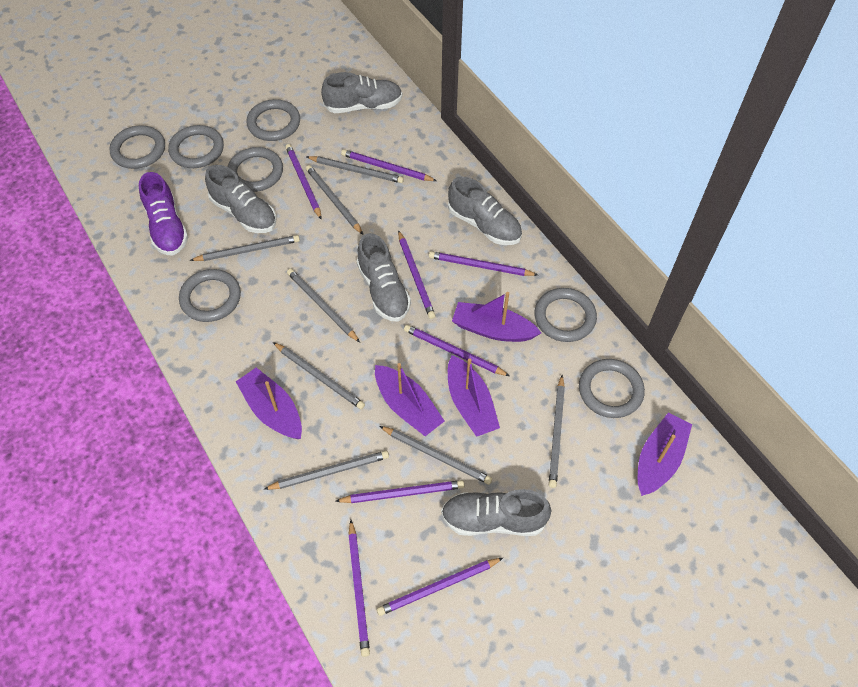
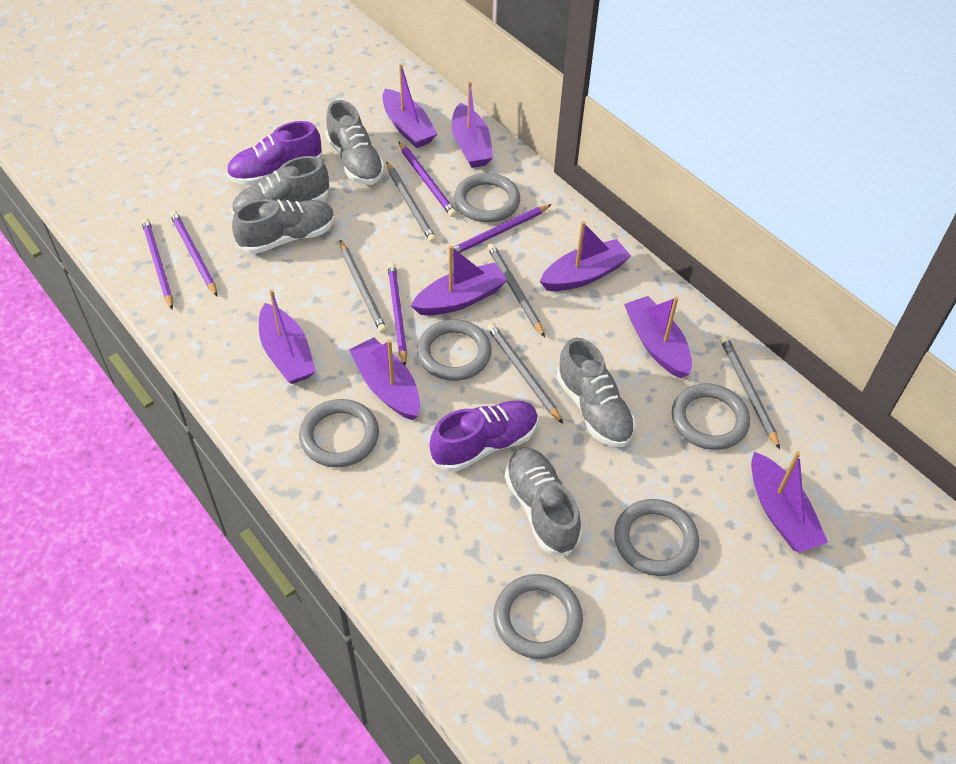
grey pencil: [190,235,300,261] [264,451,389,490] [273,342,365,409] [287,269,360,342] [306,156,404,183] [306,165,363,234] [380,426,492,485] [549,375,565,488] = 8 -> [340,240,387,333] [386,162,436,243] [487,243,545,337] [487,323,563,424] [720,336,780,449] = 5
grey ring: [109,126,165,169] [168,125,224,168] [179,269,241,322] [228,147,283,192] [246,99,300,141] [534,288,597,342] [579,359,645,418] = 7 -> [299,399,379,467] [417,319,492,381] [454,173,520,222] [494,574,583,659] [614,499,699,576] [672,384,750,450] = 6
purple boat: [236,367,302,439] [375,363,445,436] [448,355,500,437] [452,292,541,342] [638,412,692,496] = 5 -> [259,290,316,384] [349,337,420,420] [382,64,437,148] [411,245,508,316] [452,81,493,168] [540,221,631,291] [624,296,692,378] [751,451,828,552] = 8
purple pencil: [285,144,321,219] [335,480,464,503] [341,149,437,181] [348,520,370,657] [377,558,503,616] [398,230,436,319] [404,325,510,376] [429,251,538,276] = 8 -> [141,218,173,309] [170,211,217,296] [387,263,407,365] [398,141,457,217] [447,204,552,256] = 5
purple shoe: [139,172,188,255] = 1 -> [226,121,322,185] [430,401,538,472] = 2

